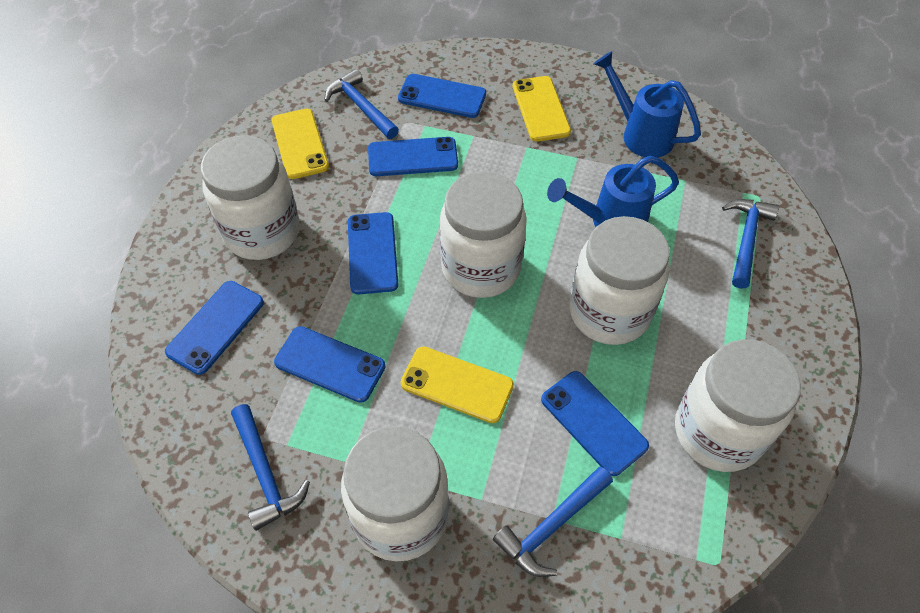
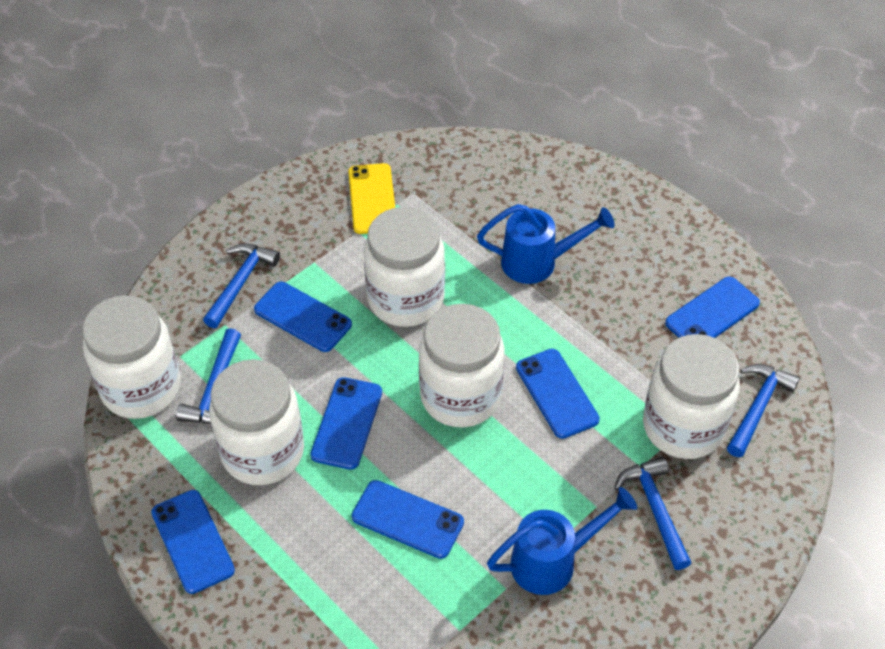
yellow phone: [272,109,329,179] [401,346,514,423] [513,76,571,142] = 3 -> [348,163,395,234] = 1

